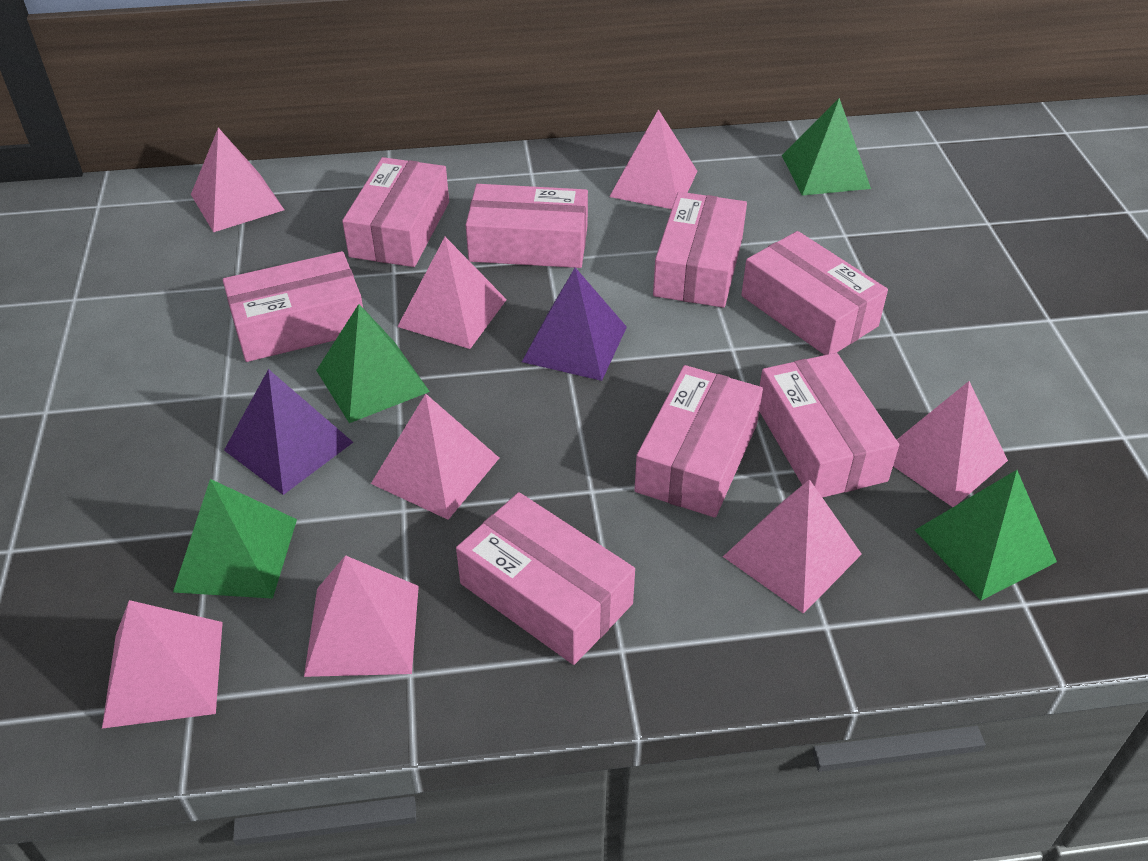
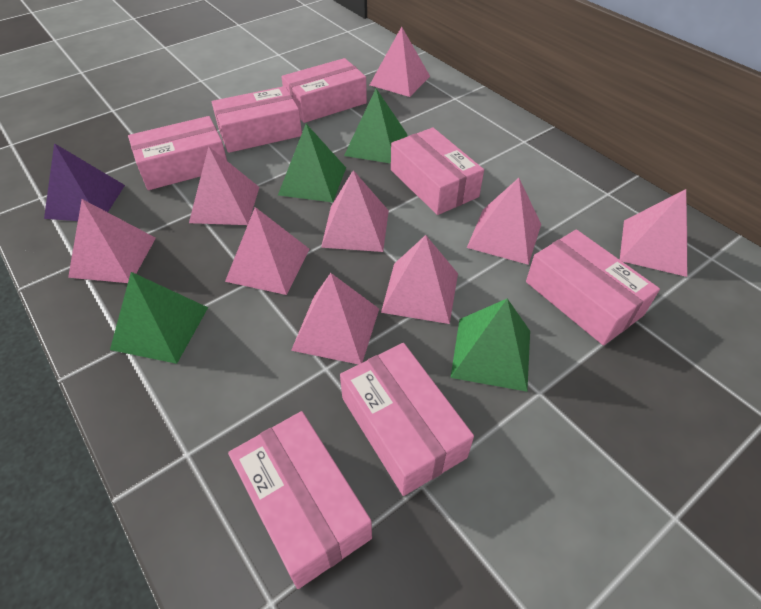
pink box: [223,251,363,362] [342,157,449,267] [456,492,635,665] [466,184,588,268] [634,365,763,518] [653,192,747,308] [741,231,888,355] [759,353,899,498] = 8 -> [128,116,227,190] [212,86,302,153] [228,411,372,589] [281,58,367,123] [340,343,474,496] [391,127,484,215] [526,229,660,345] = 7
pink pyramid: [102,600,223,729] [191,128,284,232] [304,555,419,677] [371,394,499,520] [397,237,507,349] [609,109,697,209] [723,479,862,614] [893,381,1008,507] = 8 -> [68,199,156,283] [189,146,259,225] [225,207,310,295] [291,273,379,365] [321,170,389,252] [370,27,430,97] [381,235,458,324] [467,178,541,265] [620,189,687,277] = 9
purple pyramid: [224,369,353,495] [522,267,627,381] = 2 -> [44,143,125,221] = 1

